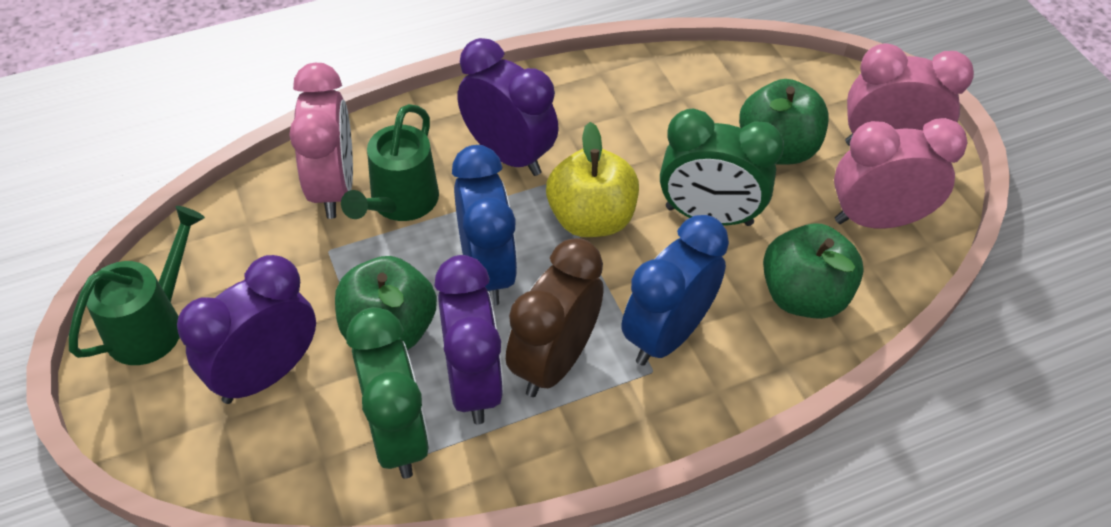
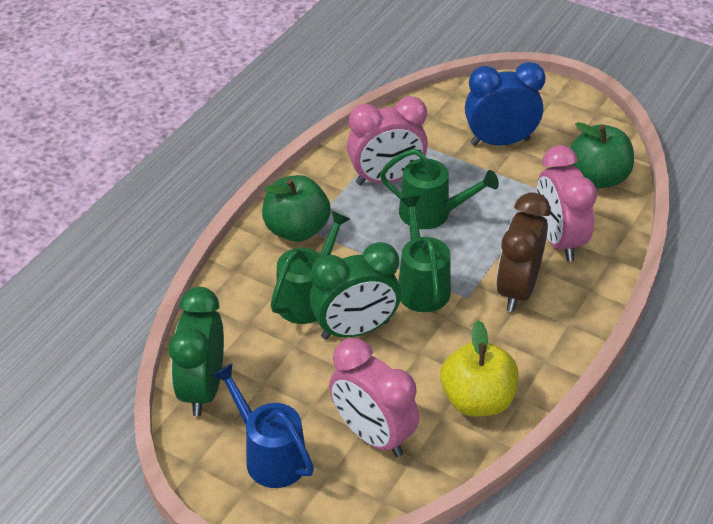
blue clock: [452,145,518,306] [621,215,729,366] = 2 -> [465,62,546,146] = 1
blue watering can: none = 0 -> [212,363,314,488] = 1
green apple: [335,256,437,350] [739,79,829,165] [763,224,864,319] = 3 -> [262,175,331,242] [570,122,634,188] = 2
green watering can: [69,206,205,365] [341,104,439,221] = 2 -> [271,211,350,324] [380,149,499,229] [398,196,451,312] = 3
purple clock: [177,255,316,404] [434,255,503,424] [457,38,559,176] = 3 -> none = 0

